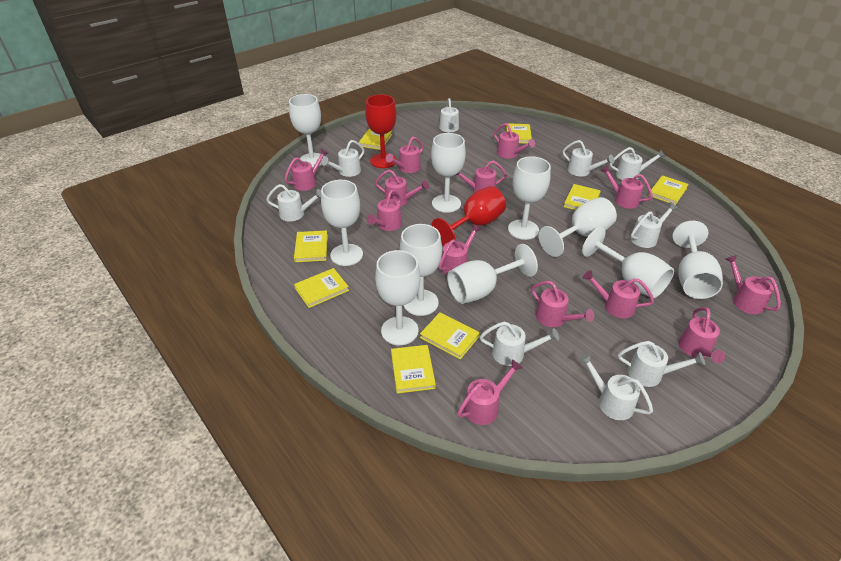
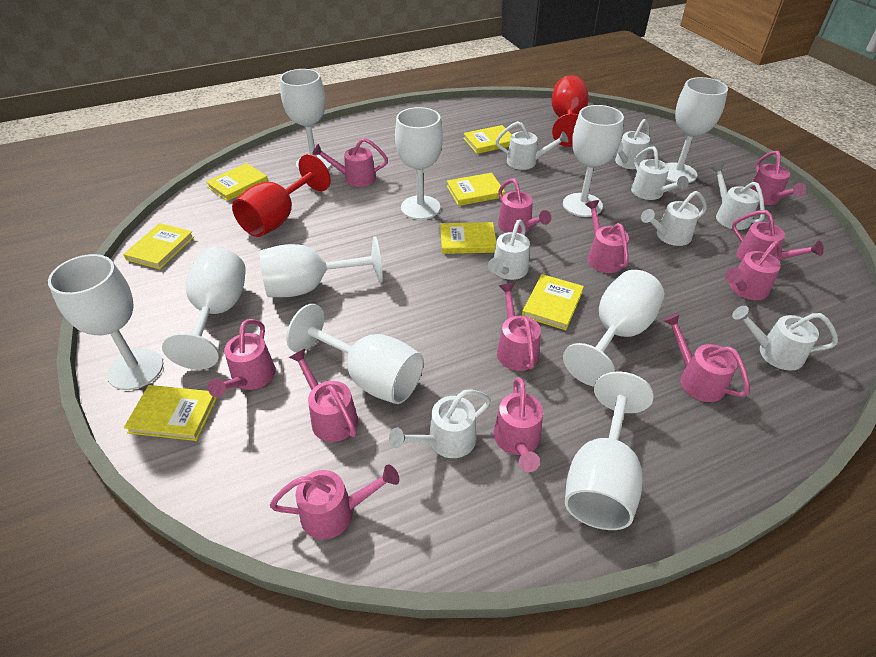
pink watering can: [284,149,328,191] [367,190,402,231] [375,169,429,206] [386,137,423,173] [439,224,481,275] [454,161,507,193] [457,359,523,425] [494,123,535,159] [531,281,594,327] [583,270,654,319] [601,165,653,209] [678,307,725,363] [725,255,781,314] = 13 -> [208,319,275,397] [270,465,399,539] [289,349,358,442] [312,138,388,187] [493,377,543,472] [497,283,541,371] [498,178,552,234] [585,200,629,273] [663,313,750,402] [725,241,782,300] [732,210,824,261] [750,151,806,205] = 12
white watering can: [266,184,321,221] [321,140,364,177] [439,98,459,132] [480,321,559,366] [563,140,614,176] [579,353,653,420] [610,147,665,180] [618,341,705,387] [630,202,678,248] = 9 -> [389,389,491,458] [488,220,530,280] [496,121,568,170] [615,119,650,169] [631,146,689,200] [641,191,707,246] [711,163,765,230] [732,306,838,371] = 8
yellow book: [294,230,328,262] [294,268,349,308] [358,128,392,150] [391,345,436,394] [420,313,480,360] [506,123,532,144] [564,184,601,210] [648,175,689,205] = 8 -> [123,223,194,269] [124,385,217,441] [206,163,268,201] [440,222,496,254] [447,173,505,206] [463,125,512,154] [522,274,584,330] = 7

